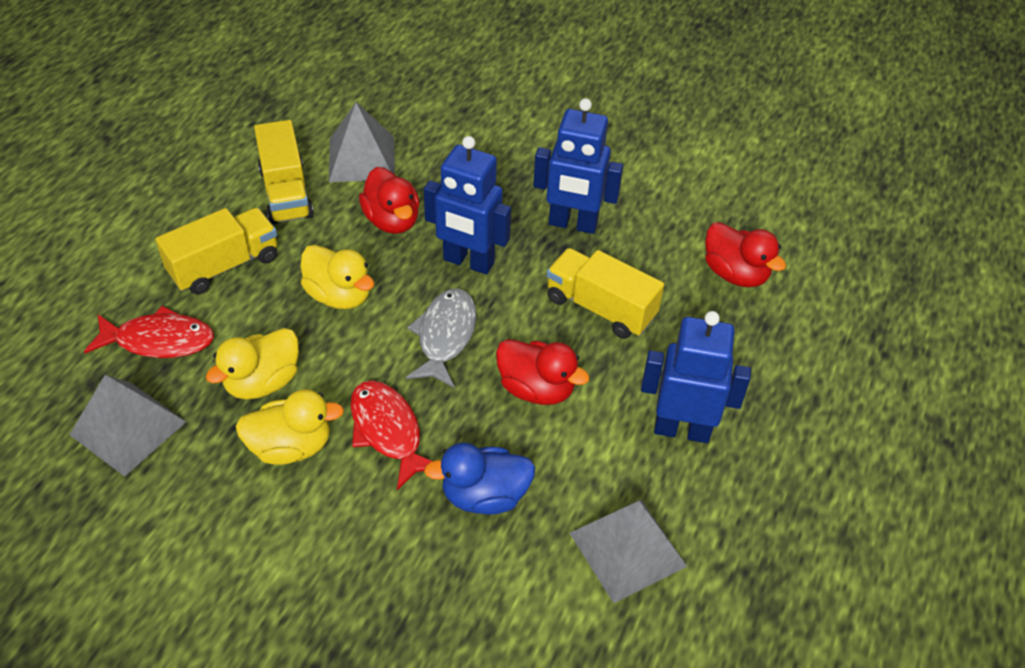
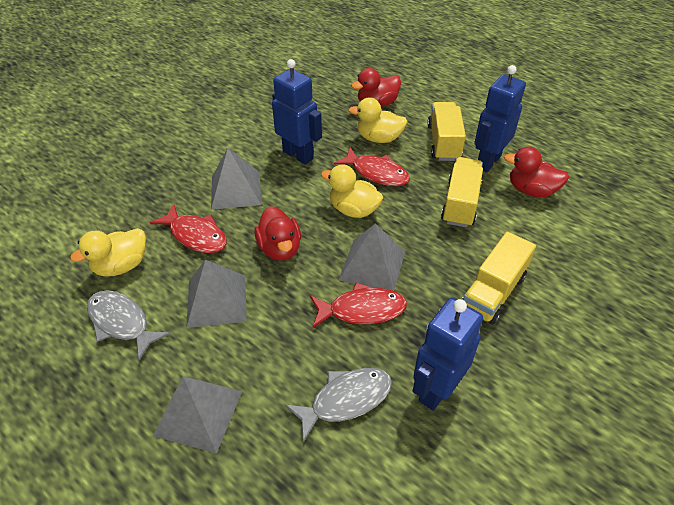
blue duck: [424,443,535,515] = 1 -> none = 0
grey fish: [406,289,477,388] = 1 -> [87,290,170,361] [285,368,392,443] = 2
grey pyramid: [70,375,186,476] [329,102,395,182] [570,500,687,603] = 3 -> [153,376,242,454] [186,260,247,328] [211,148,261,210] [339,224,405,291] = 4
red fish: [84,306,214,358] [350,380,433,490] = 2 -> [150,204,227,253] [310,283,407,328] [334,148,410,186] = 3

